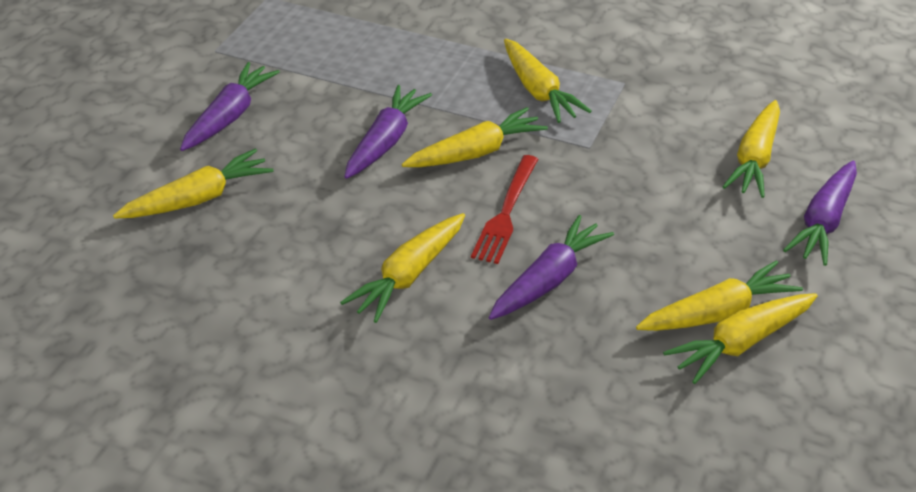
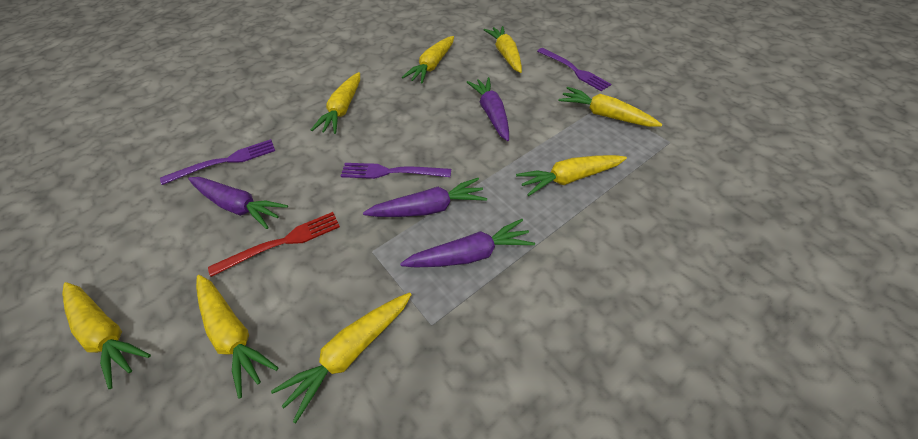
purple fork: none = 0 -> [160,139,275,185] [341,163,451,179] [537,48,611,91] = 3
yellow carrot: [113,149,273,218] [340,213,465,323] [402,107,548,167] [504,39,592,123] [636,260,803,331] [663,293,818,384] [723,100,780,198] = 7 -> [62,282,151,389] [196,275,279,399] [271,292,412,423] [311,72,360,134] [402,36,454,84] [484,26,522,73] [516,155,627,196] [558,87,662,127] = 8

